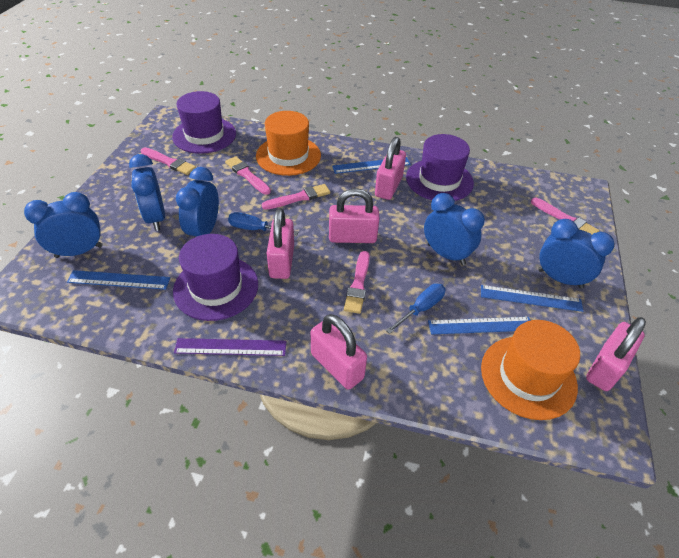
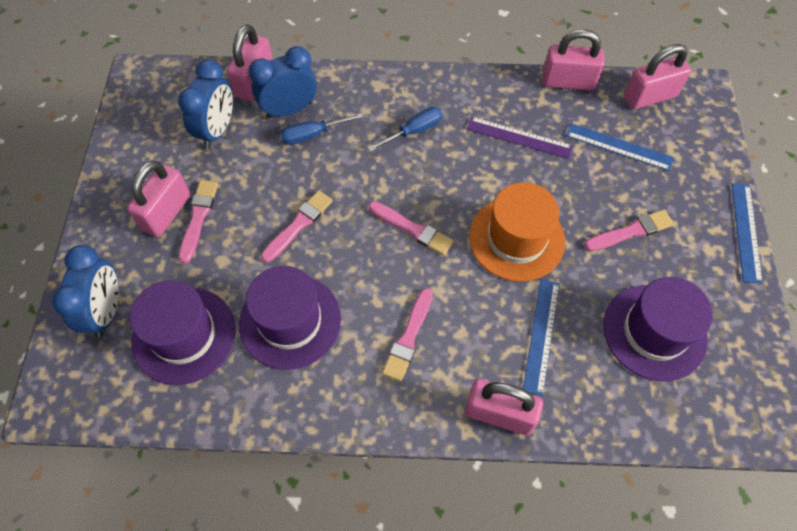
blue clock: [24,192,103,258] [129,154,165,231] [176,167,219,238] [424,193,485,265] [538,219,614,288] = 5 -> [52,245,119,338] [178,59,233,149] [248,46,317,119] = 3
blue ruler: [67,270,170,290] [332,157,411,174] [428,317,531,335] [481,285,583,312] = 4 -> [523,279,560,396] [566,123,674,171] [732,183,763,284] = 3
orange hat: [256,111,321,176] [481,320,580,420] = 2 -> [469,182,565,282] = 1

